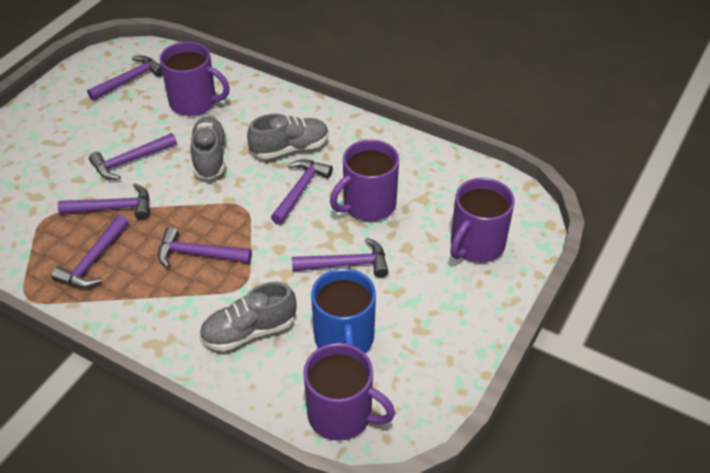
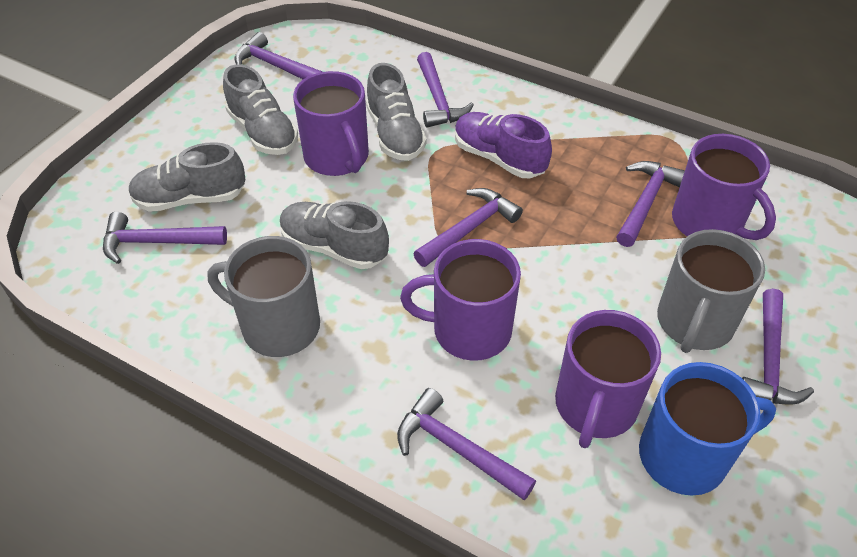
grey mug: none = 0 -> [207,236,320,357] [657,229,765,353] = 2
grey shoe: [190,116,226,179] [199,282,296,351] [247,114,329,159] = 3 -> [128,142,246,212] [223,64,298,155] [280,201,389,269] [366,63,426,161] = 4
purple shoe: none = 0 -> [455,112,552,178] = 1

